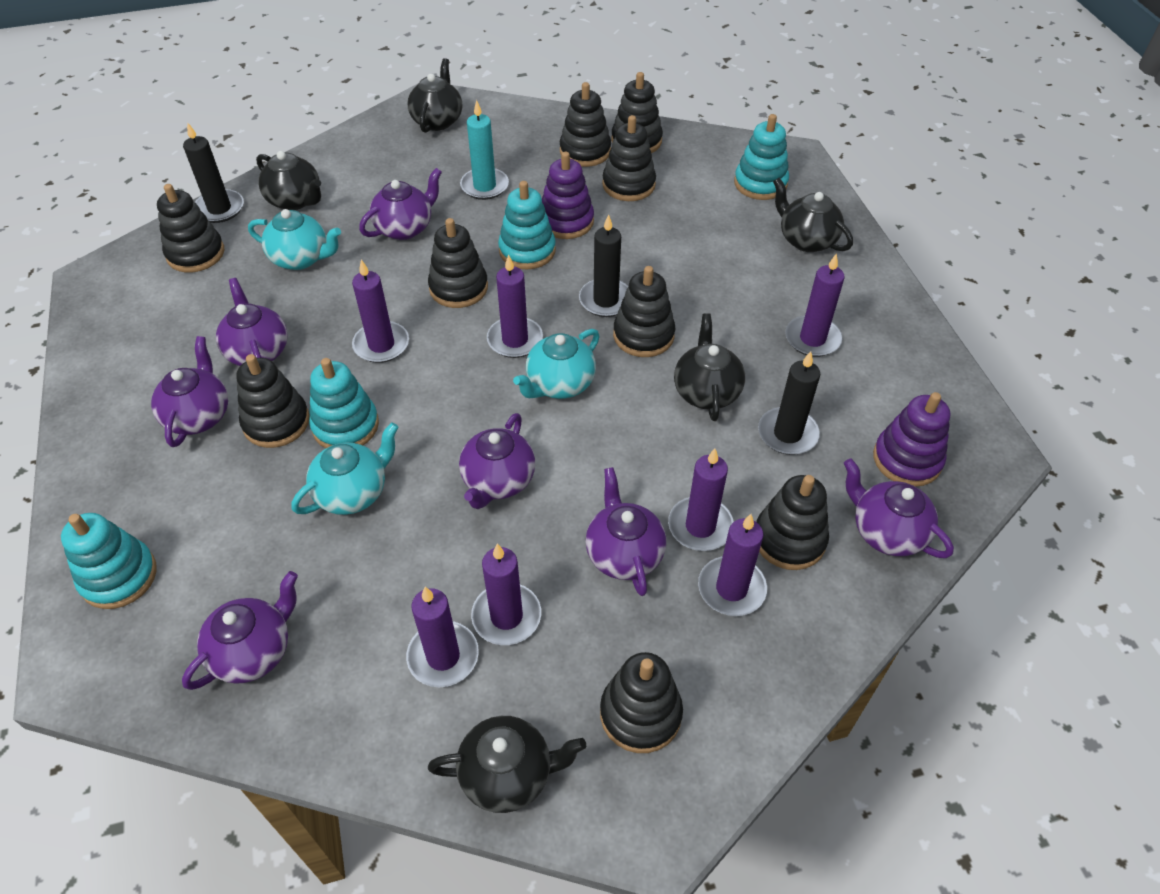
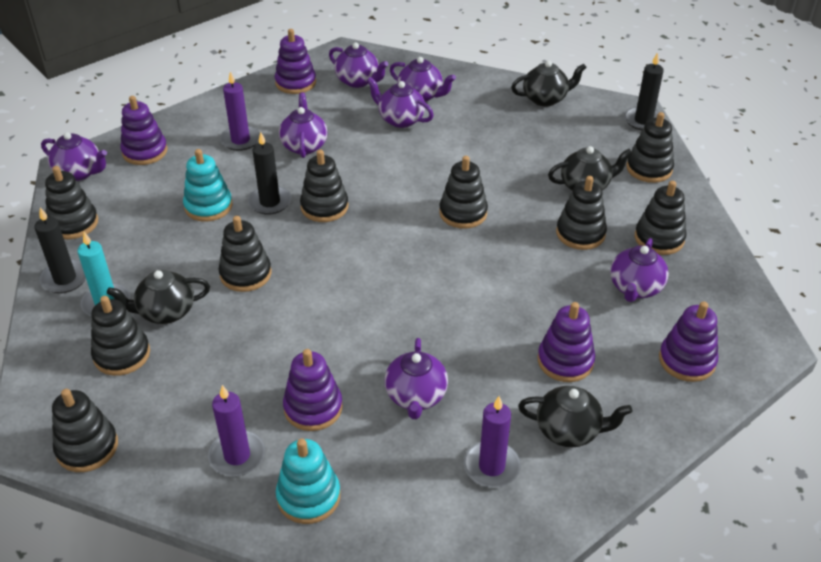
black teapot: [256,151,321,210] [408,58,462,133] [428,716,586,813] [674,313,745,421] [773,178,853,252] = 5 -> [107,270,210,324] [511,61,587,107] [518,386,632,447] [548,146,632,191] = 4
purple candle: [352,260,409,363] [406,587,479,687] [471,544,541,645] [487,254,543,358] [668,448,734,551] [698,514,767,616] [785,253,845,357] = 7 -> [208,385,265,476] [220,71,260,151] [464,396,521,487] = 3
purple stacking toy: [542,152,594,239] [873,392,950,487] = 2 -> [120,96,167,165] [275,29,316,94] [283,349,343,431] [538,302,595,382] [659,301,718,382] = 5
turquoise stacking toy: [61,513,157,609] [309,358,379,448] [498,181,556,269] [734,114,789,200] = 4 -> [183,149,233,222] [276,439,340,524] = 2
turquoise teapot: [248,209,341,270] [291,422,399,515] [513,329,600,399] = 3 -> none = 0

